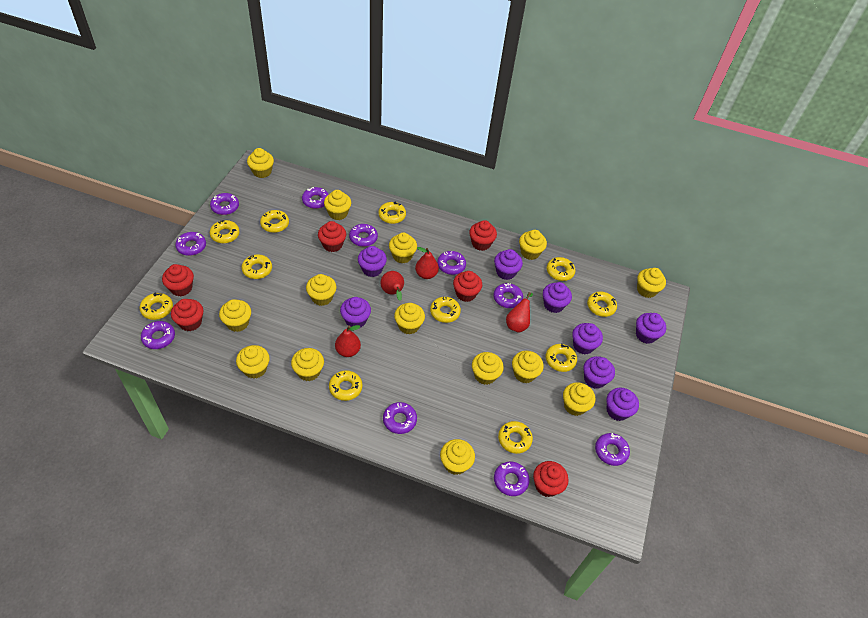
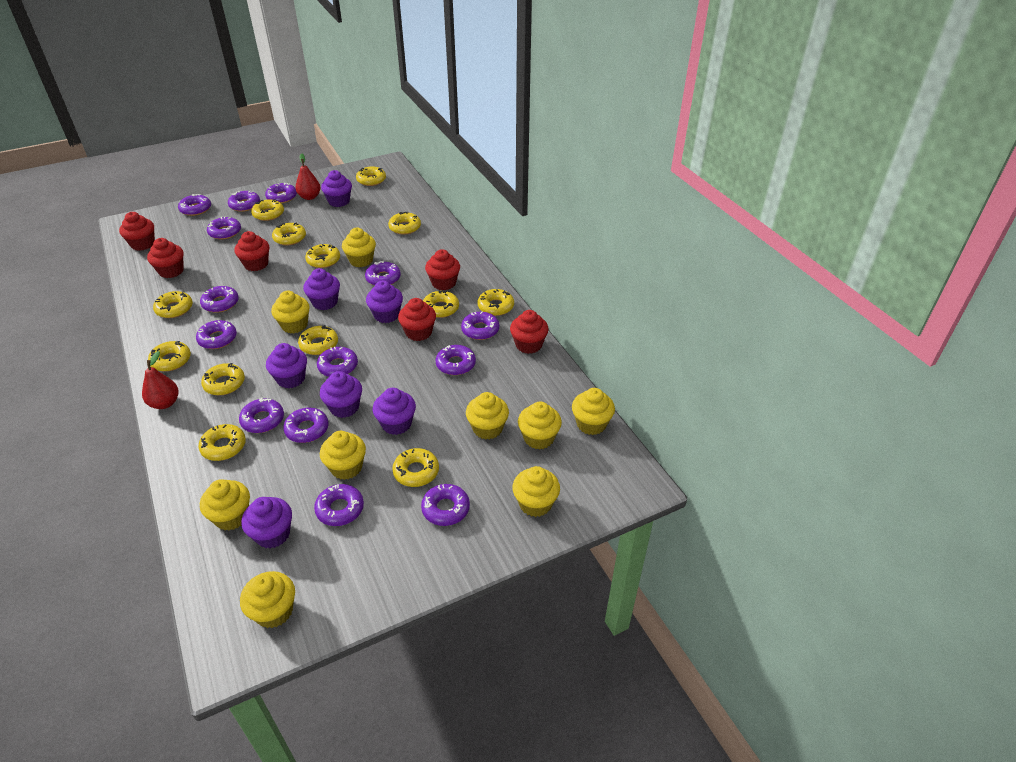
purple cupcake: [340,297,371,328] [358,246,387,277] [494,249,523,280] [543,282,572,313] [572,323,603,354] [583,356,615,389] [606,388,639,421] [636,313,666,344] = 8 -> [241,497,292,548] [266,343,307,389] [303,268,340,310] [320,371,362,418] [321,170,352,207] [366,281,403,323] [372,388,416,435] = 7
purple donut: [141,321,175,349] [175,232,206,256] [210,193,239,215] [302,187,329,209] [349,224,378,247] [383,402,417,434] [437,251,466,275] [493,283,523,308] [494,462,530,496] [595,433,630,466] = 10 -> [178,194,211,216] [196,320,237,349] [200,286,239,313] [207,217,241,240] [228,191,260,212] [239,397,284,433] [265,183,297,203] [283,408,329,443] [314,484,364,526] [317,347,358,377] [365,261,401,286] [421,484,470,526] [436,345,476,375] [461,312,499,340] = 14
red pear: [335,325,361,357] [380,271,404,301] [415,247,439,279] [506,292,533,333] = 4 -> [142,351,179,409] [296,153,321,200] = 2
yellow cupcake: [219,299,251,332] [236,345,270,379] [247,148,274,178] [291,348,324,381] [306,274,336,306] [324,190,351,220] [389,233,417,263] [394,303,425,334] [440,439,475,475] [472,352,504,385] [512,351,544,383] [519,230,547,260] [563,382,595,416] [637,268,666,298] = 14 -> [200,479,250,531] [240,571,295,628] [271,291,310,333] [320,431,366,480] [342,228,376,267] [466,392,509,440] [513,466,560,517] [518,402,562,450] [572,388,615,435] = 9
yellow donut: [140,293,173,320] [210,220,240,243] [242,254,272,279] [260,210,289,233] [329,370,362,401] [378,201,406,224] [430,297,461,323] [498,421,533,454] [546,344,577,372] [547,257,575,281] [587,291,617,317] = 11 -> [148,341,191,372] [153,291,193,318] [198,424,246,461] [201,363,245,395] [251,199,284,221] [272,223,306,245] [298,325,338,355] [305,244,340,268] [356,167,386,186] [388,212,421,235] [392,448,439,487] [423,291,459,318] [477,289,514,316] = 13

